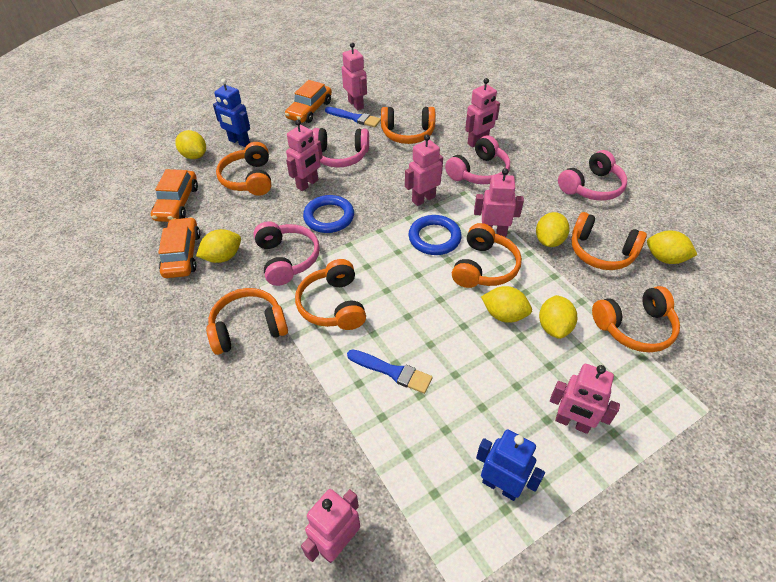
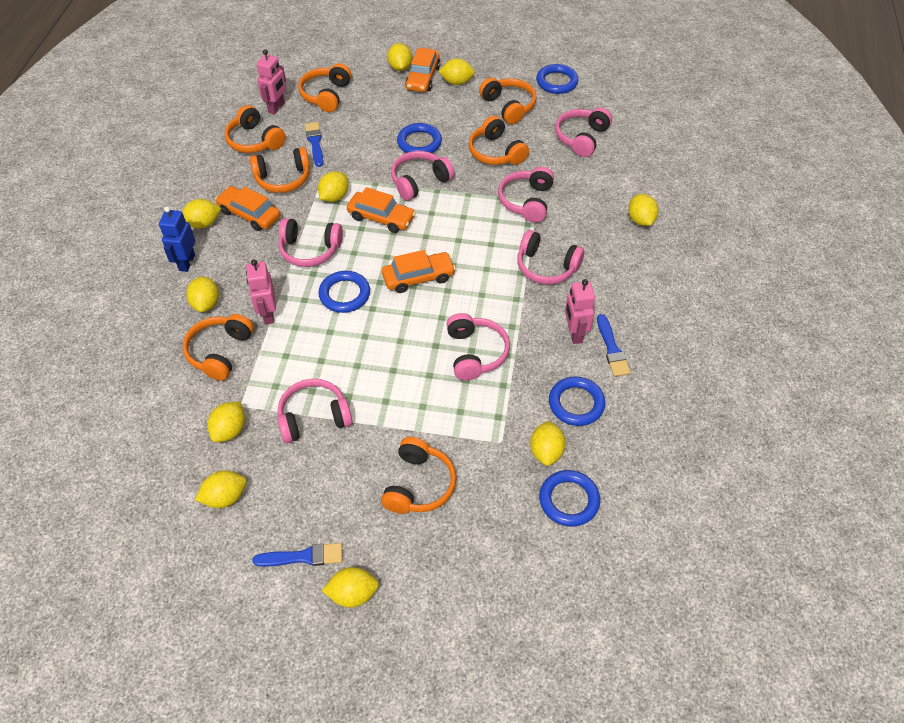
blue brush: [325,107,381,127] [347,349,432,394] = 2 -> [253,543,343,567] [305,122,324,167] [597,314,631,377] = 3
blue ring: [303,195,354,233] [409,215,462,255] = 2 -> [318,271,370,313] [397,123,442,153] [536,64,579,94] [539,470,600,527] [549,376,605,426] = 5
blue robot: [213,78,250,147] [476,429,545,501] = 2 -> [159,206,195,272] = 1
orange car: [151,169,198,222] [158,217,200,278] [285,80,332,123] = 3 -> [215,186,280,231] [347,187,416,233] [382,250,456,293] [405,47,440,92] = 4
pink headphones: [253,221,320,286] [313,128,369,168] [445,135,510,184] [558,150,627,200] = 4 -> [277,379,352,443] [278,218,343,267] [391,151,455,201] [446,313,510,381] [498,167,554,223] [517,230,585,284] [555,108,612,157] = 7
pink robot: [286,120,323,191] [301,489,360,563] [342,42,367,110] [405,134,443,206] [465,78,500,148] [474,168,524,237] [550,364,620,434] = 7 -> [246,259,276,325] [256,49,286,115] [565,279,595,344] = 3
yellow lemon: [175,130,206,159] [196,229,241,263] [481,286,532,323] [536,212,569,247] [539,295,577,339] [647,231,697,264] = 6 -> [182,199,221,228] [186,276,219,312] [195,471,247,508] [207,402,245,442] [318,171,349,202] [322,567,379,608] [387,43,412,71] [438,58,475,85] [530,421,566,466] [628,194,659,226] = 10

